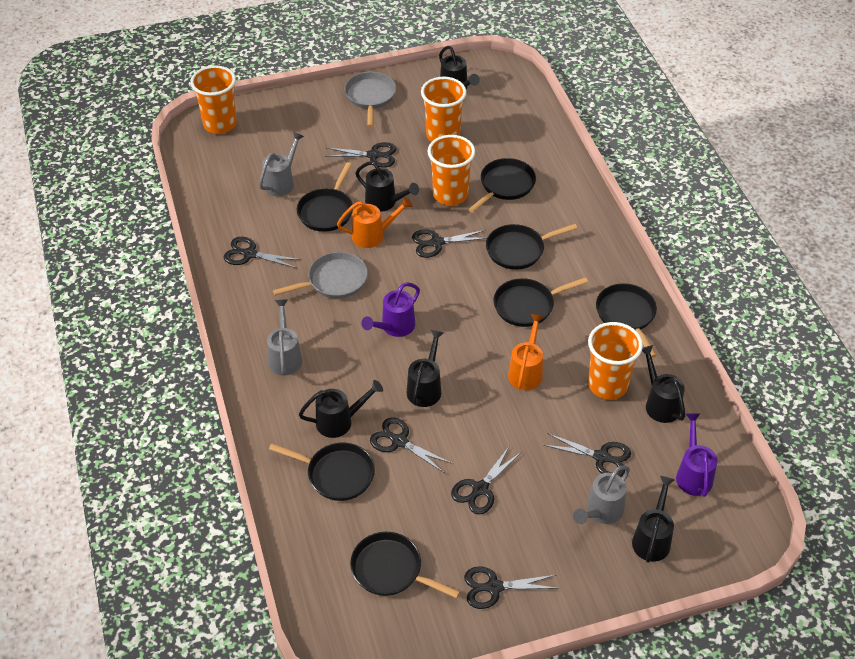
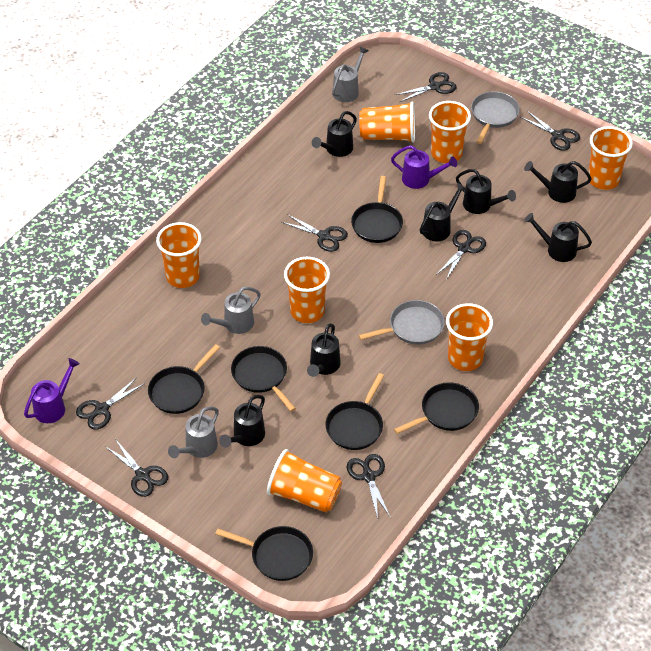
black pan: [269,442,375,501] [297,162,353,232] [350,532,460,598] [468,158,536,213] [486,224,578,270] [493,277,588,327] [596,283,657,358] = 7 -> [148,344,220,414] [215,526,313,581] [231,346,296,412] [326,373,384,450] [351,176,403,243] [394,382,479,434] = 6
black watering can: [299,380,383,438] [355,161,419,212] [407,330,444,407] [439,46,480,90] [632,476,675,563] [642,345,685,423] = 6 -> [219,395,265,447] [307,323,341,377] [312,111,357,157] [420,183,467,241] [456,169,516,214] [524,161,592,203] [524,213,592,262] = 7
orange cup: [190,65,237,134] [421,77,467,142] [428,135,475,206] [588,322,643,399] = 4 -> [156,222,201,288] [267,449,342,512] [284,257,330,323] [359,101,415,143] [429,101,471,163] [446,303,493,371] [588,126,633,190] = 7
orange watering can: [337,197,412,248] [508,314,544,390] = 2 -> none = 0

